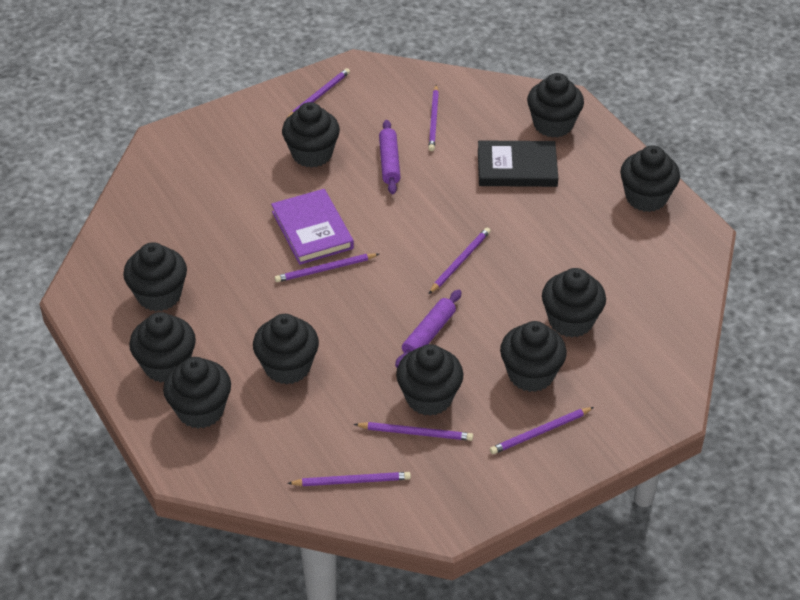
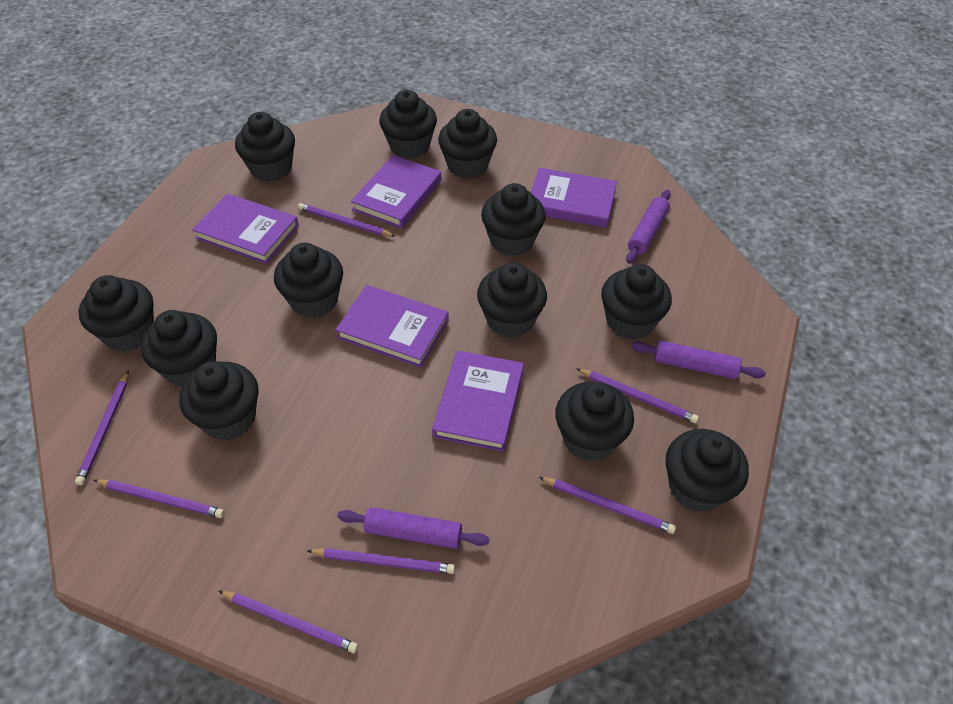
black book: [478,140,558,187] = 1 -> none = 0
black cupcake: [123,242,187,311] [129,312,196,383] [163,357,231,429] [253,314,319,384] [282,102,340,168] [396,344,463,416] [500,321,567,392] [527,73,584,138] [542,268,606,337] [620,145,680,212] = 10 -> [79,275,154,352] [141,310,217,387] [179,361,258,440] [235,112,295,182] [274,243,343,318] [379,90,437,159] [438,109,497,178] [477,262,547,338] [481,183,546,256] [555,381,634,461] [601,264,672,340] [666,429,749,512] = 12
purple book: [271,189,354,265] = 1 -> [192,193,299,264] [335,285,449,368] [351,155,441,229] [432,351,524,452] [531,168,617,227] = 5
purple rolling pin: [379,120,401,194] [395,290,462,368] = 2 -> [338,507,489,549] [626,190,671,264] [631,341,766,379] = 3

